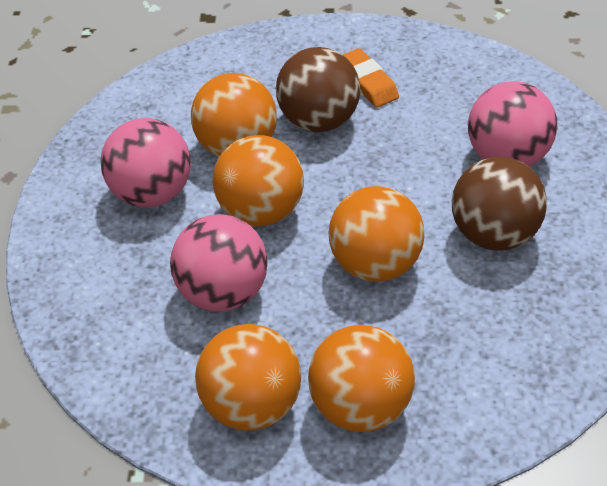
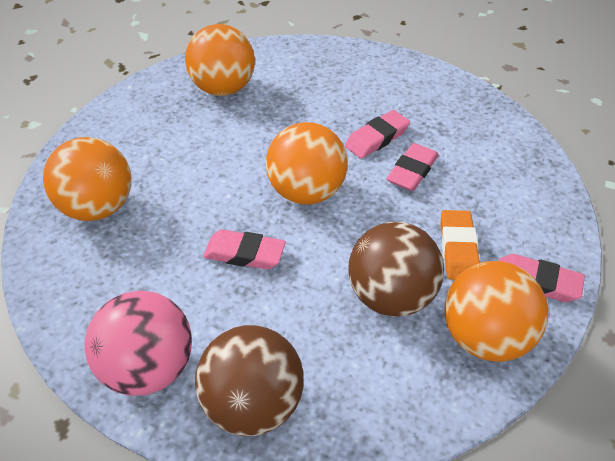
orange ball: [191,73,277,157] [195,324,301,431] [213,135,304,226] [308,325,415,432] [328,186,424,282] = 5 -> [43,137,132,221] [185,24,255,96] [266,122,348,205] [445,261,549,362] = 4
pink ball: [101,118,191,208] [170,214,268,312] [468,81,557,166] = 3 -> [85,290,192,396] = 1
pink eraser: none = 0 -> [203,229,286,270] [345,110,410,159] [387,143,439,191] [498,254,585,302] = 4

